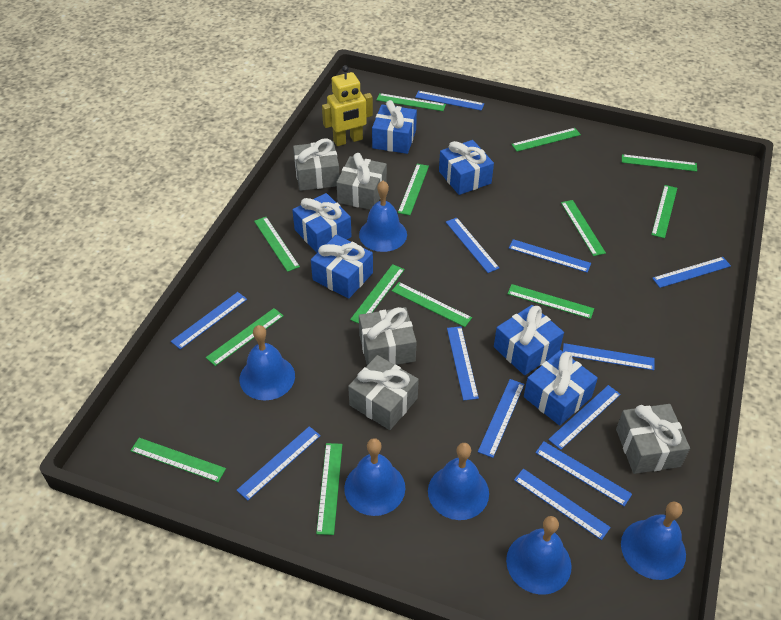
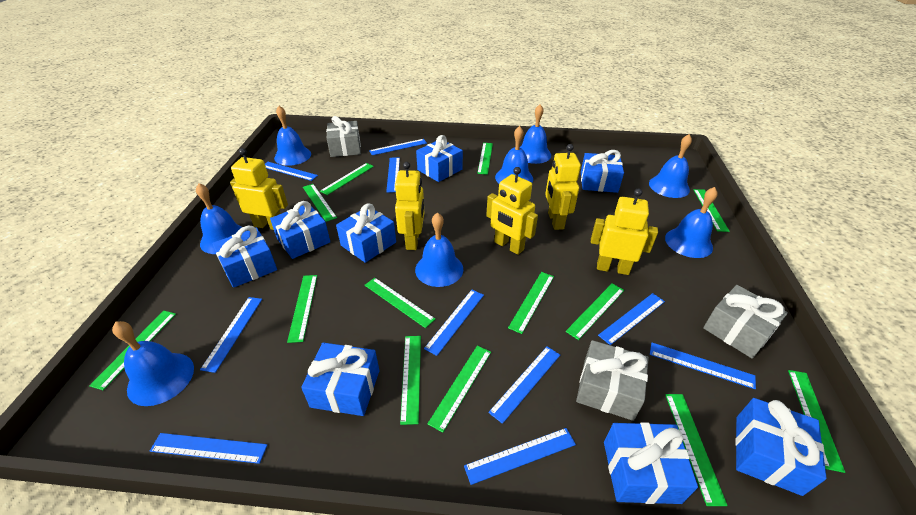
blue bell: [240,325,295,401] [344,438,405,516] [359,181,407,252] [428,443,489,520] [506,516,572,595] [621,502,686,580] = 6 -> [112,321,194,406] [196,183,242,254] [274,106,311,166] [415,212,463,287] [495,126,533,183] [520,104,551,164] [649,134,692,198] [665,187,718,258] = 8
blue gift: [292,193,352,253] [311,235,373,299] [372,100,417,154] [439,140,494,195] [494,305,564,375] [524,350,598,426] = 6 -> [212,226,277,288] [270,201,330,259] [301,342,379,416] [336,203,396,263] [416,135,463,182] [581,150,624,193] [604,422,698,504] [735,398,827,496] = 8
blue ruler: [171,292,247,349] [237,426,321,501] [415,91,484,111] [446,217,499,273] [447,326,479,400] [478,379,525,458] [509,239,591,273] [514,469,611,540] [535,441,632,506] [548,385,621,450] [563,343,655,370] [652,257,731,288] = 12 -> [150,433,267,464] [200,297,262,373] [265,162,318,181] [369,139,427,155] [386,157,400,193] [424,290,484,356] [464,428,576,485] [488,346,560,424] [598,293,665,345] [650,343,756,389] = 10
grey gift: [293,138,340,191] [336,153,387,210] [348,355,419,430] [359,307,417,365] [616,404,690,474] = 5 -> [326,116,361,157] [576,340,649,421] [703,285,788,359] = 3
yellow robot: [322,65,373,146] = 1 -> [230,148,288,230] [395,162,425,250] [486,167,538,255] [545,144,581,230] [591,188,658,275] = 5

